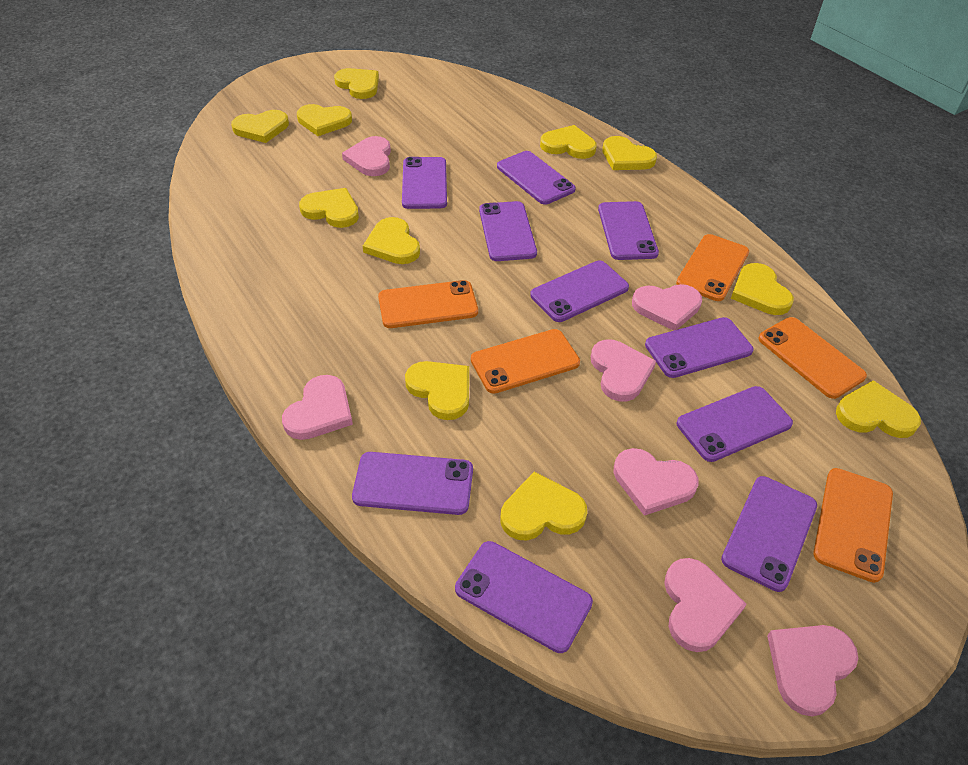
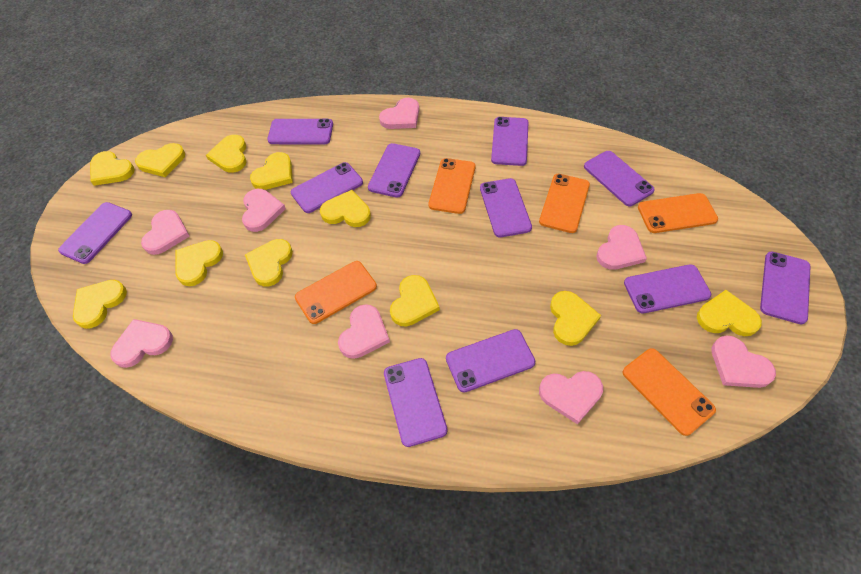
pink heart: [282,375,353,440] [342,136,391,176] [591,340,656,401] [613,448,699,516] [632,284,702,331] [664,558,747,652] [767,625,859,717] = 7 -> [110,319,173,368] [141,210,190,255] [242,189,286,232] [338,304,390,359] [379,98,419,129] [539,371,603,424] [596,225,647,270] [711,335,776,388] = 8
purple phone: [352,452,473,515] [402,157,447,209] [455,541,593,653] [479,201,537,261] [497,151,576,205] [530,261,629,322] [598,201,659,260] [645,317,753,378] [677,386,793,462] [721,476,817,592] = 10 -> [58,202,132,264] [267,119,333,145] [291,162,363,213] [368,143,420,198] [384,358,448,447] [446,329,535,393] [480,178,532,237] [491,117,528,166] [584,151,655,206] [624,264,711,313] [760,251,811,325] = 11

